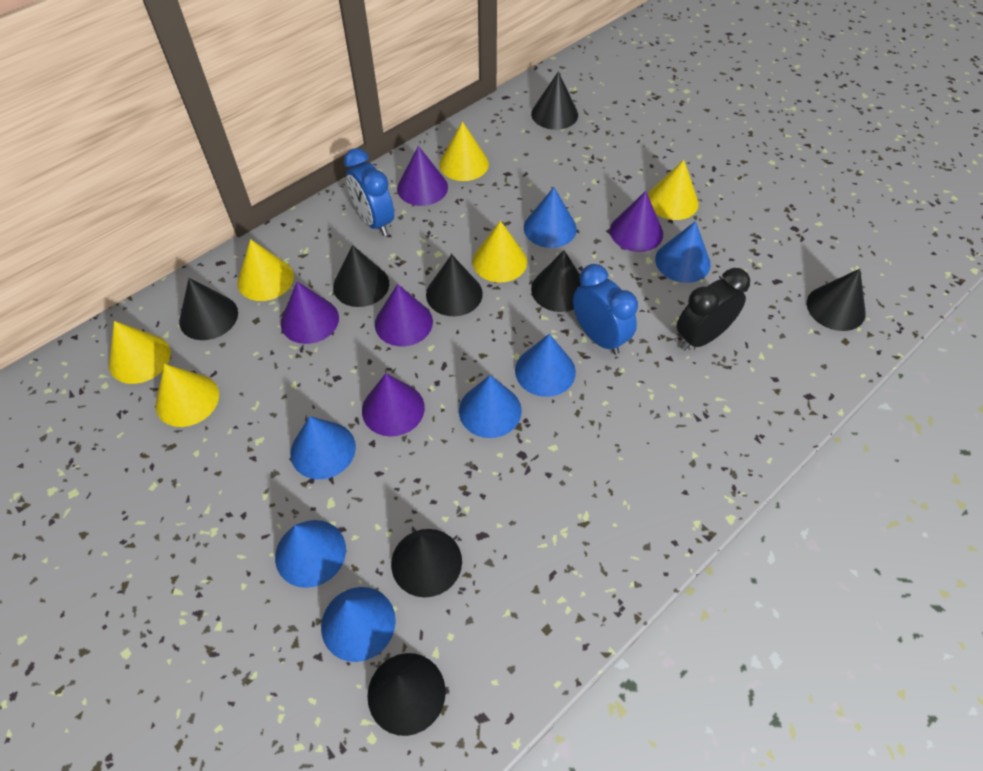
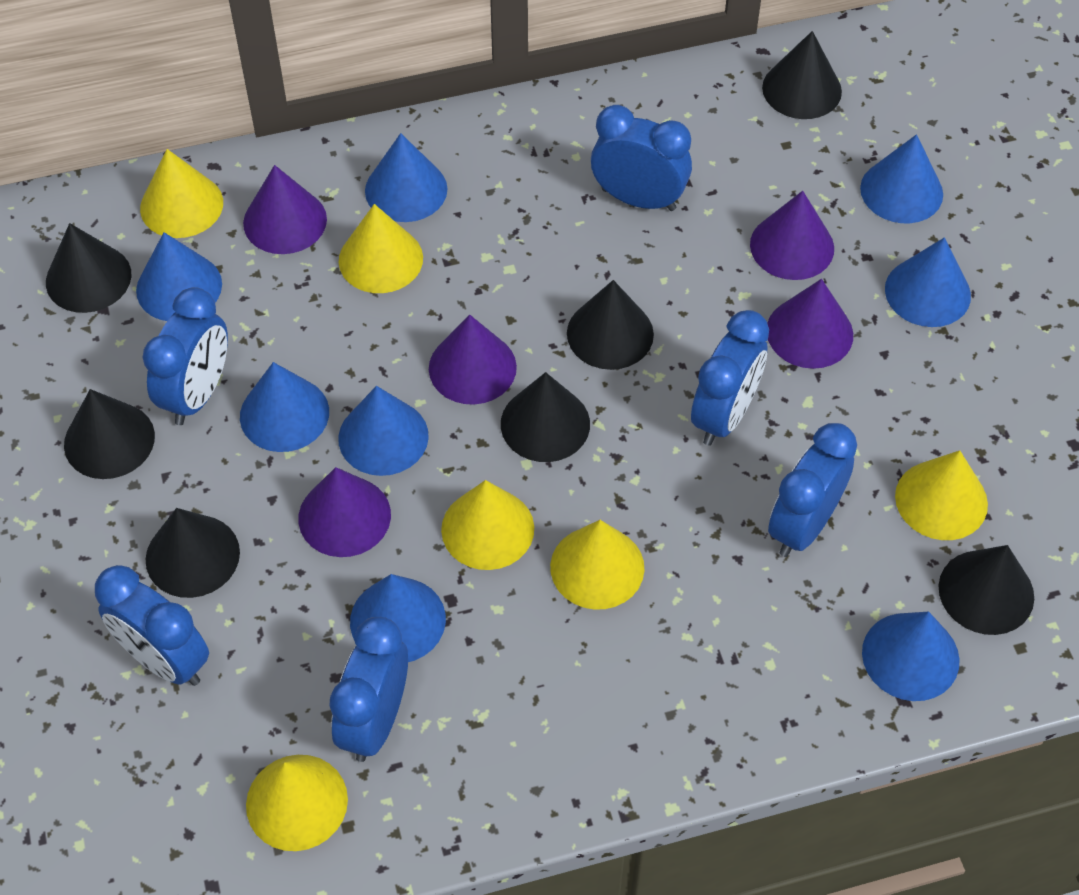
black clock: [677,268,750,351] = 1 -> none = 0
black cone: [179,278,238,340] [333,245,389,307] [367,653,446,736] [391,529,462,597] [426,254,483,316] [531,72,578,130] [531,250,581,312] [807,269,866,331] = 8 -> [46,223,131,313] [64,389,155,479] [146,508,240,598] [501,372,590,462] [567,280,654,370] [762,31,842,119] [938,545,1034,635] = 7
blue clock: [344,148,394,236] [573,264,638,355] = 2 -> [95,565,209,686] [143,287,228,425] [330,617,408,762] [591,105,692,211] [691,310,769,446] [768,423,857,557] = 6
blue cone: [275,520,346,588] [290,416,356,479] [321,587,396,662] [459,375,522,438] [515,334,576,397] [524,187,577,248] [655,221,711,283] = 7 -> [136,232,222,321] [240,362,329,452] [338,386,429,476] [350,574,446,662] [365,133,447,222] [860,134,943,223] [862,612,960,701] [885,237,971,327] = 8

